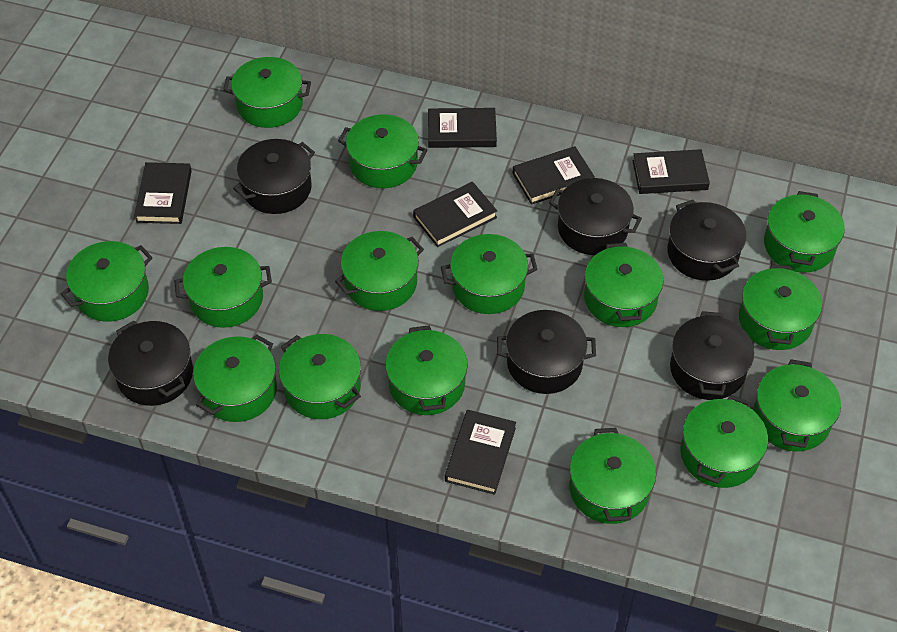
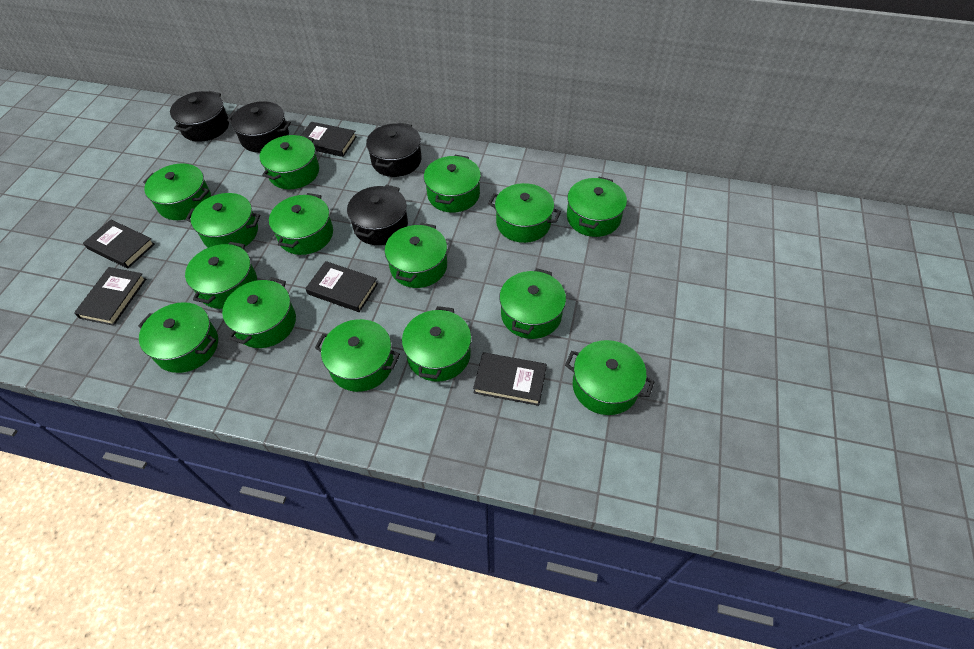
black book: [134,162,192,224] [413,182,497,247] [428,108,497,148] [445,410,516,495] [513,146,595,205] [632,149,710,194] = 6 -> [74,267,146,326] [83,220,155,268] [301,122,357,157] [305,261,378,312] [473,352,547,406] = 5
black pot: [108,321,193,406] [233,139,315,214] [497,310,596,394] [549,178,642,255] [667,200,746,281] [670,311,754,400] = 6 -> [170,91,229,142] [227,101,291,153] [347,185,408,245] [366,123,422,177] = 4

